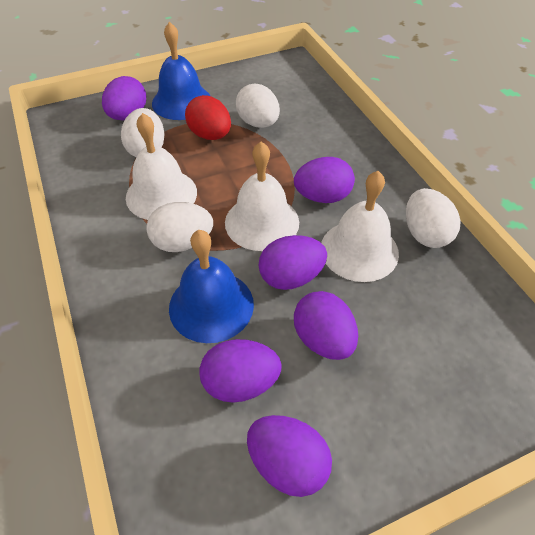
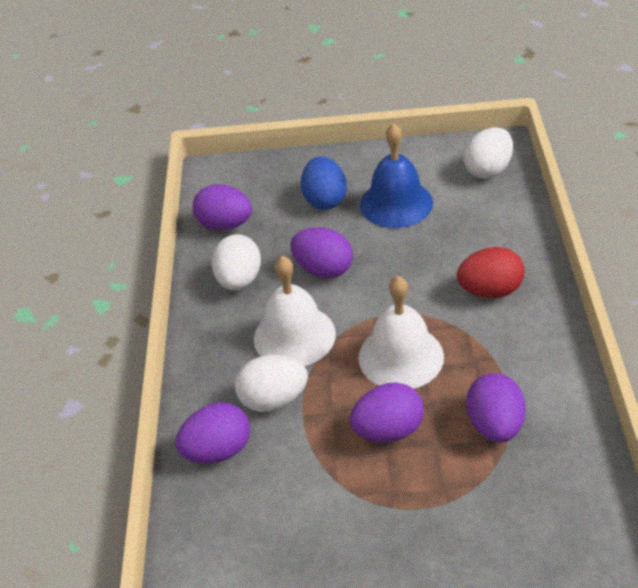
blue bell: [152,22,210,120] [169,230,254,343] = 2 -> [360,123,433,228] = 1
blue egg: none = 0 -> [301,156,347,210] = 1
purple egg: [102,76,146,120] [199,339,282,403] [247,415,332,497] [259,235,327,290] [294,157,355,203] [294,291,358,360] = 6 -> [175,402,250,464] [193,184,252,230] [290,227,353,278] [350,382,424,442] [466,373,525,442] = 5
white bell: [126,113,197,220] [225,142,299,251] [321,171,399,282] = 3 -> [254,256,336,366] [358,276,444,389] = 2
white egg: [121,108,165,157] [146,202,213,252] [236,83,280,128] [406,188,461,248] = 4 -> [212,234,261,290] [235,355,308,412] [464,127,513,179] = 3

